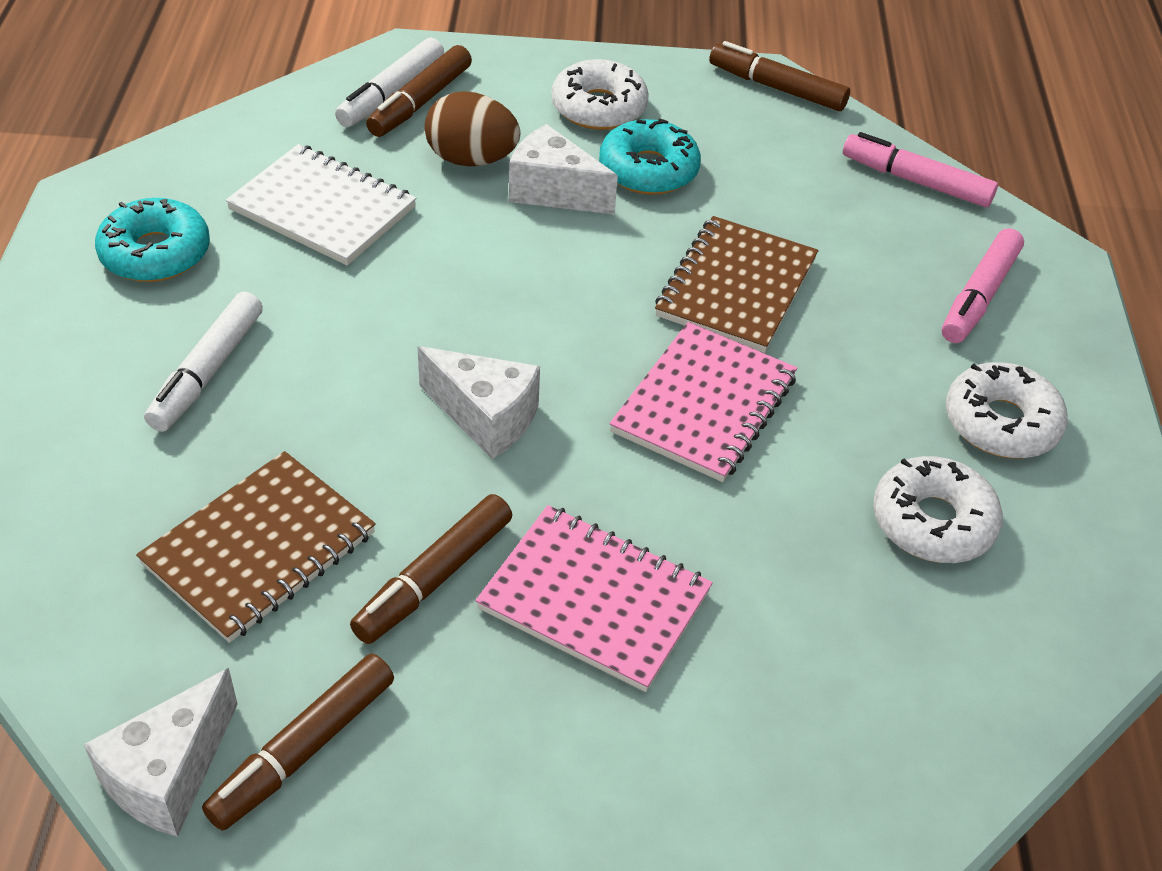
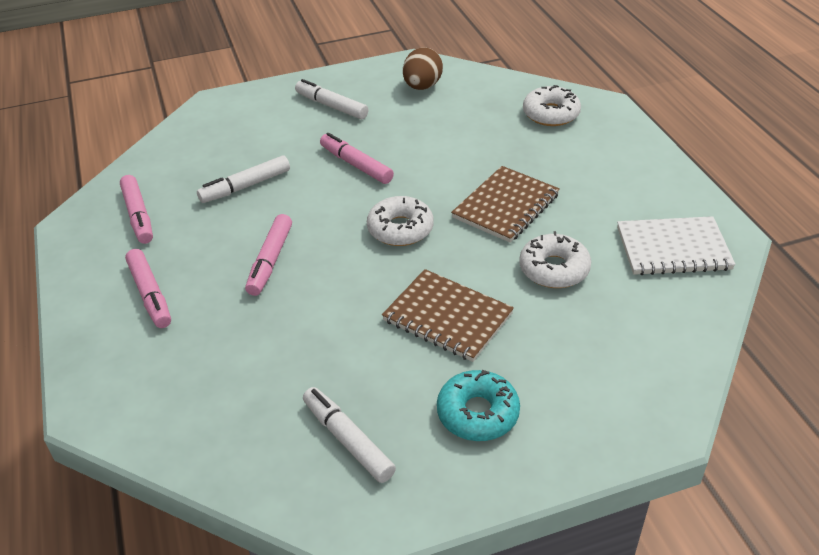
brown marker: [202,654,394,831] [350,494,512,644] [366,45,472,137] [709,41,850,111] = 4 -> none = 0
pink marker: [843,132,998,207] [942,228,1024,343] = 2 -> [120,175,153,244] [125,249,171,328] [245,214,292,296] [320,133,394,184] = 4
pink notebook: [476,505,713,692] [609,322,797,482] = 2 -> none = 0
turquoise donut: [95,198,210,282] [599,118,701,195] = 2 -> [437,370,520,441] = 1
white cheese: [84,668,238,837] [418,346,540,459] [509,124,618,215] = 3 -> none = 0
white marker: [144,291,263,432] [335,38,444,127] = 2 -> [197,155,290,203] [295,79,368,119] [303,387,396,483] = 3

